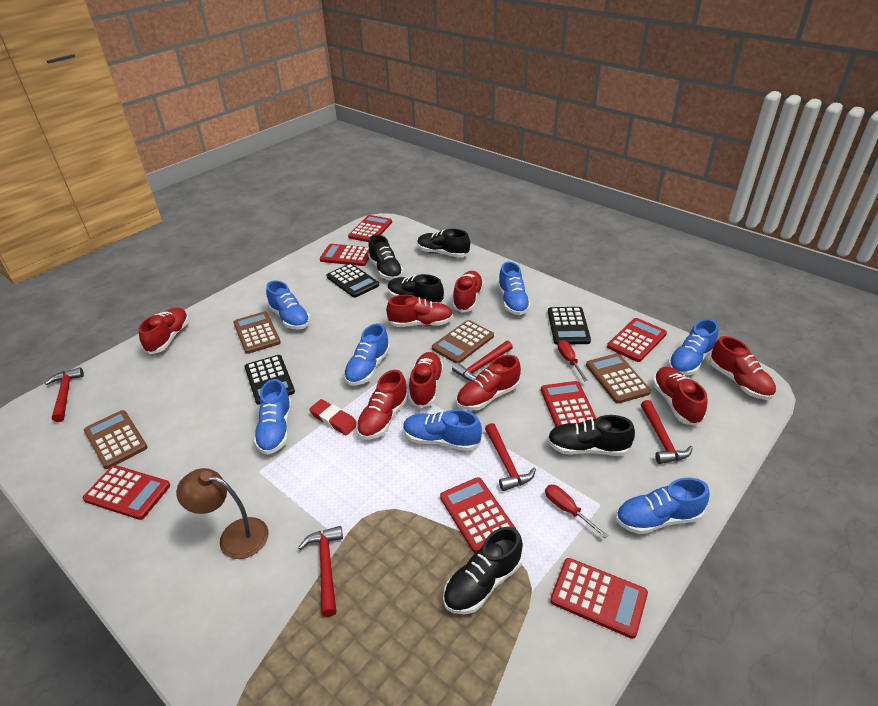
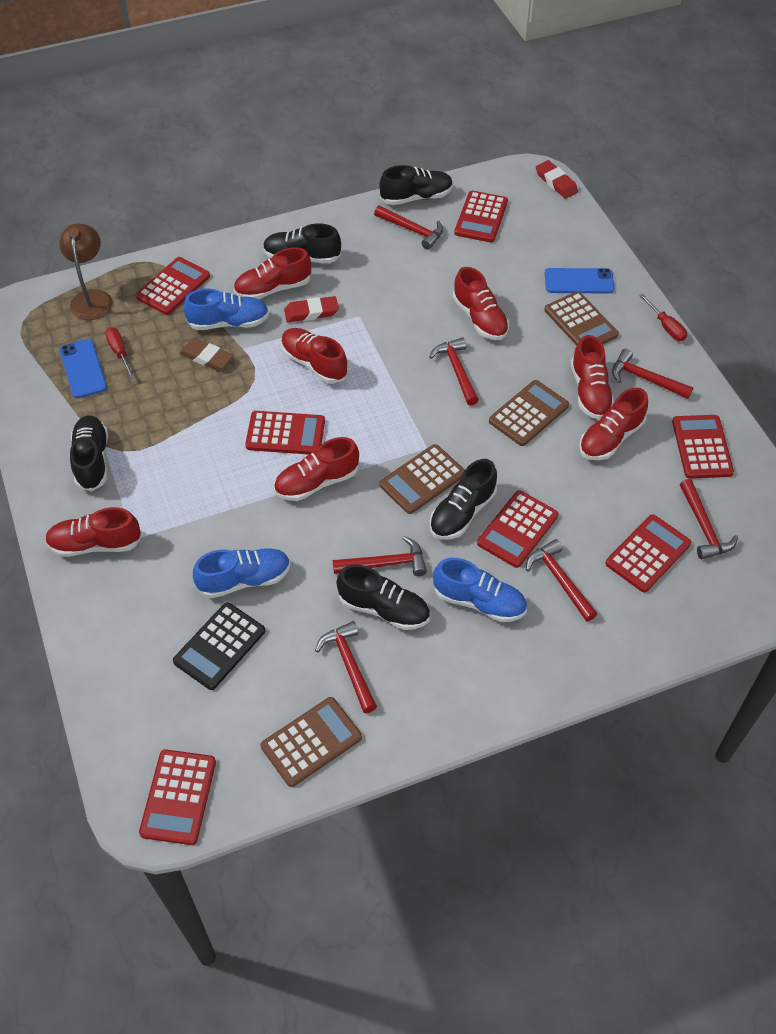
black calculator: [244,355,295,405] [327,263,379,298] [548,307,591,345] = 3 -> [173,602,265,690] = 1
blue phone: none = 0 -> [59,339,107,398] [545,268,615,293] = 2
blue shoe: [254,379,292,455] [266,280,310,330] [344,323,390,385] [403,409,482,451] [498,262,531,315] [616,477,710,534] [668,319,718,375] = 7 -> [183,289,269,330] [193,548,291,598] [433,558,527,622] = 3
brown eraser: none = 0 -> [179,338,233,371] = 1
red eraser: [309,399,357,435] = 1 -> [284,296,339,322] [536,160,578,199] = 2
red hammer: [45,367,84,422] [298,526,343,617] [452,341,513,381] [485,423,536,491] [641,400,693,464] = 5 -> [315,621,377,713] [333,536,427,576] [374,205,443,250] [429,337,479,406] [526,539,597,621] [612,349,693,399] [680,479,738,559] = 7
red shoe: [139,307,189,354] [356,370,408,440] [386,295,453,327] [409,352,444,408] [452,271,484,313] [456,355,521,410] [653,367,707,426] [709,336,776,400] = 8 -> [45,507,142,557] [233,247,311,299] [274,437,359,501] [281,328,348,384] [453,267,509,340] [571,335,614,420] [579,387,648,460] = 7

